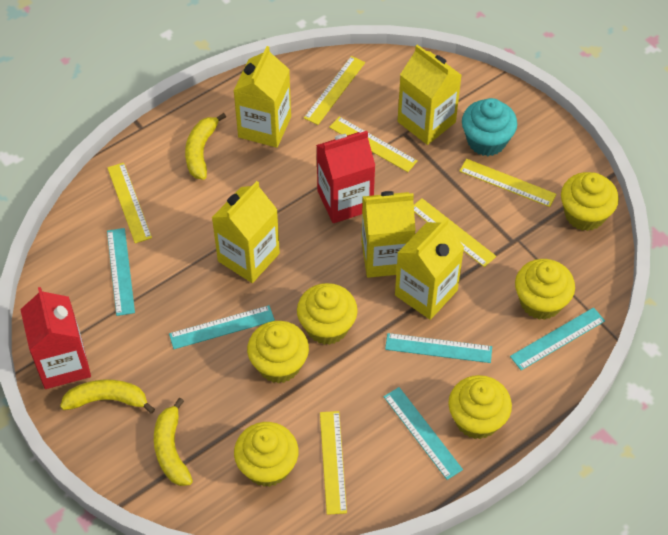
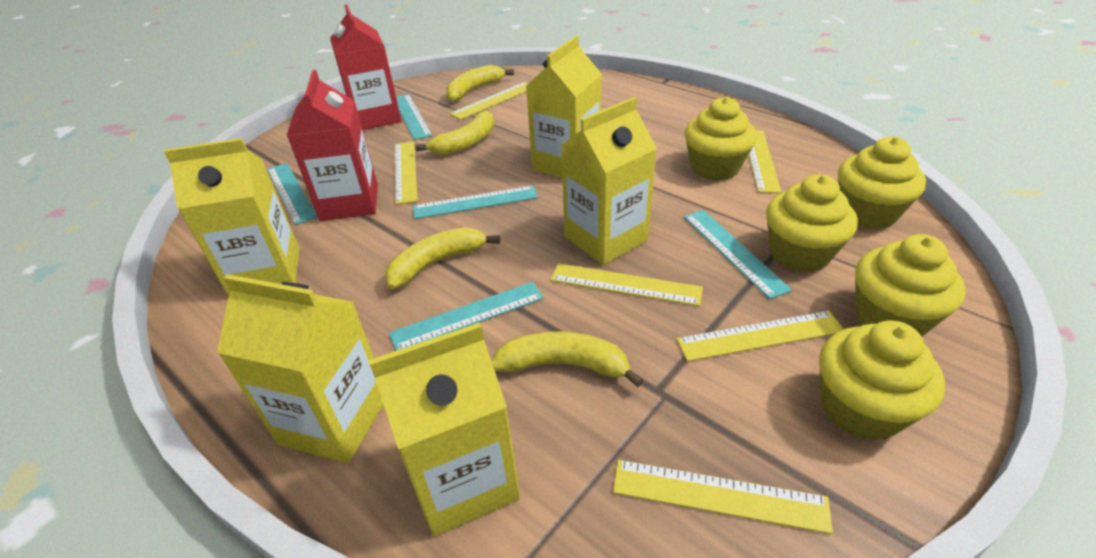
turquoise cupcake: [462,98,517,156] = 1 -> none = 0
yellow banana: [60,379,155,414] [154,398,193,486] [185,113,226,180] = 3 -> [385,227,500,289] [415,111,494,155] [446,65,514,102] [492,331,644,387] = 4
yellow cupcake: [234,422,298,487] [247,321,309,383] [297,283,358,345] [448,375,512,439] [515,259,575,320] [561,172,619,231] = 6 -> [685,97,757,181] [766,174,858,272] [819,321,945,441] [838,137,926,230] [855,234,966,337] = 5

